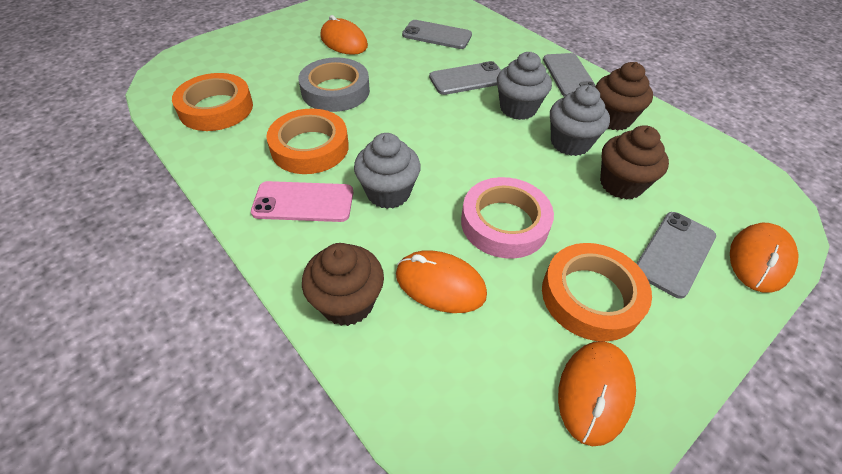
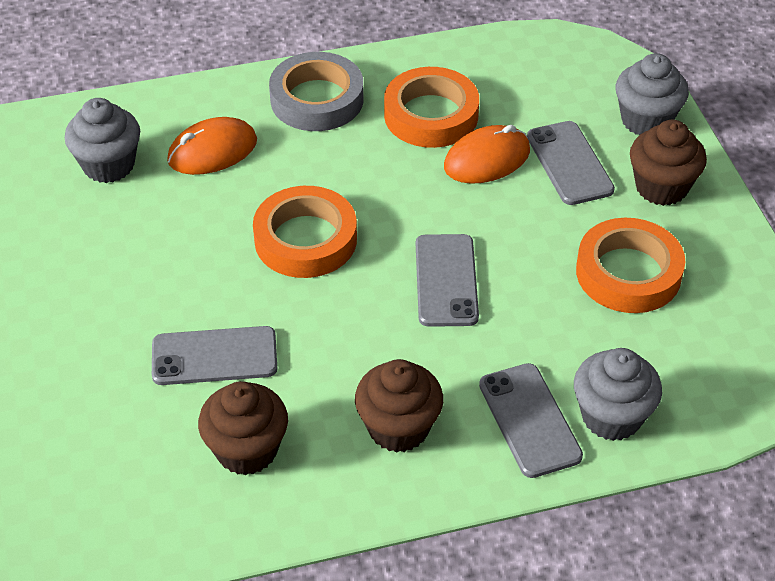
orange mouse: [320,15,368,55] [396,250,487,313] [558,341,636,446] [730,223,798,293] = 4 -> [167,117,257,175] [444,125,530,184] = 2
pink phone: [251,181,353,222] = 1 -> none = 0
pink tape: [461,177,554,259] = 1 -> none = 0

